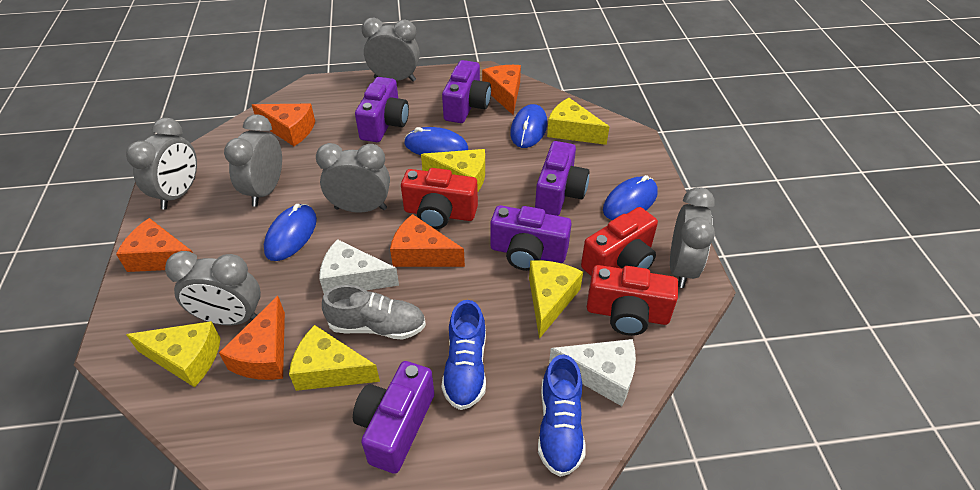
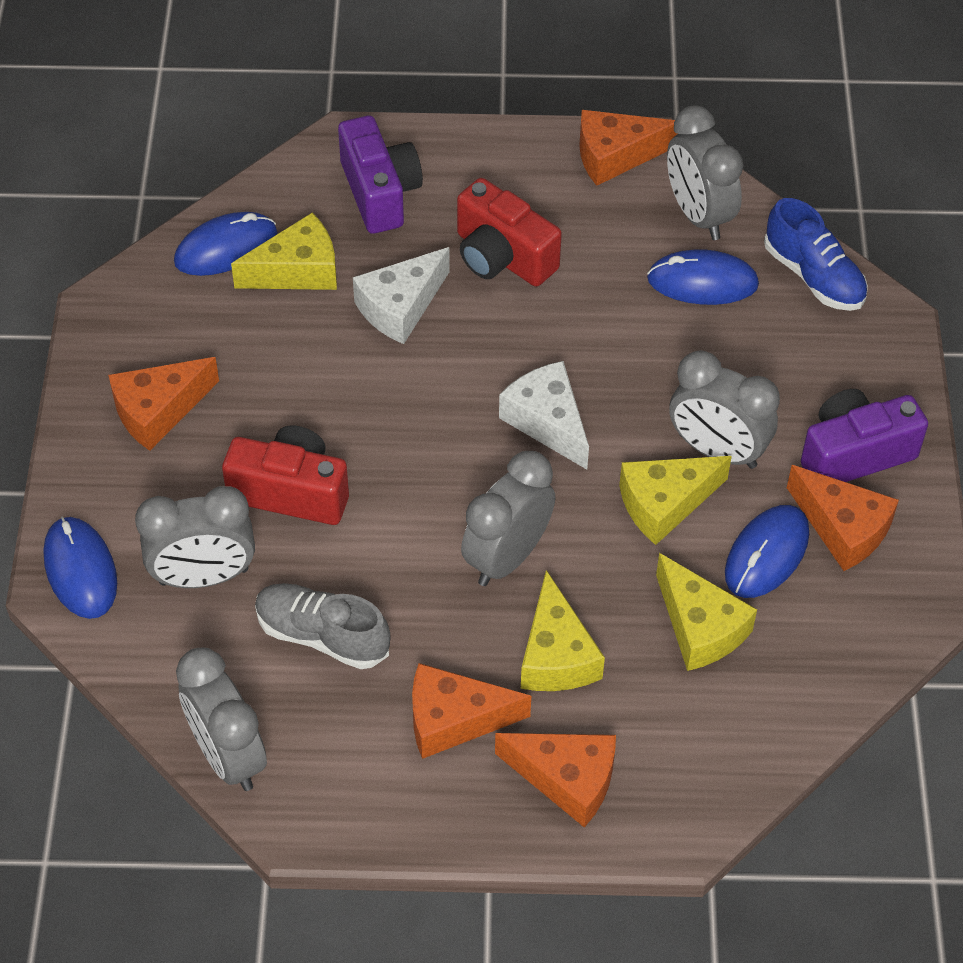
blue shoe: [441,300,486,410] [538,354,586,477] = 2 -> [764,198,868,311] = 1
grey clock: [126,118,197,210] [165,251,261,325] [224,114,282,207] [316,143,390,213] [362,18,420,82] [670,187,715,288] = 6 -> [135,486,255,588] [176,648,267,791] [461,451,555,586] [667,105,743,240] [669,350,780,469] = 5
purple camera: [353,361,434,474] [355,77,409,142] [442,60,491,123] [491,205,572,271] [535,141,590,216] = 5 -> [338,116,423,234] [801,389,928,482] = 2
red camera: [401,168,478,229] [581,207,658,276] [587,265,678,336] = 3 -> [222,425,349,525] [457,178,562,287] = 2
yellow cheese: [126,321,221,387] [289,325,380,391] [421,149,485,191] [529,260,583,339] [547,98,609,145] = 5 -> [231,213,337,290] [521,570,605,691] [619,456,732,545] [656,553,757,671] = 4

